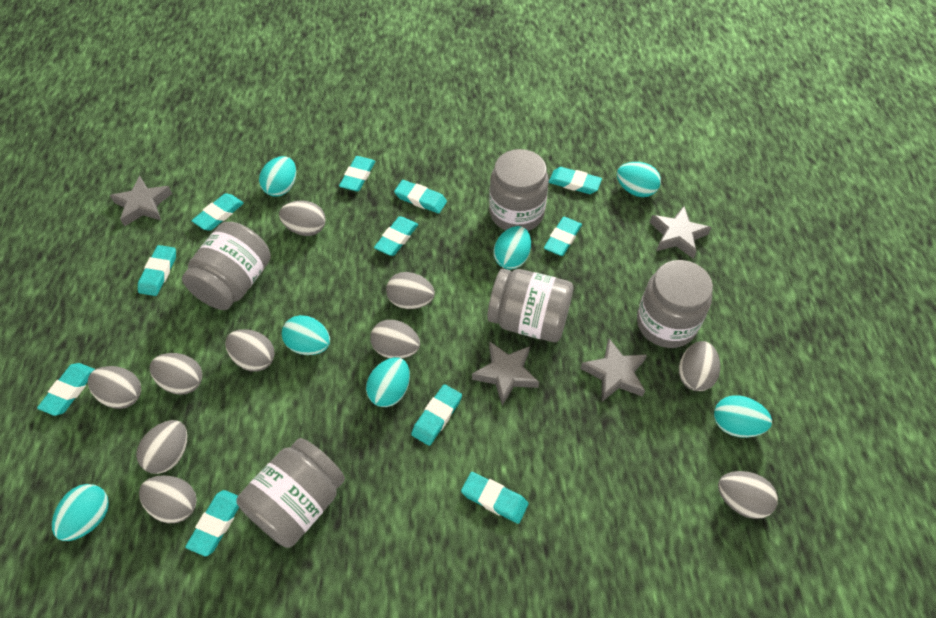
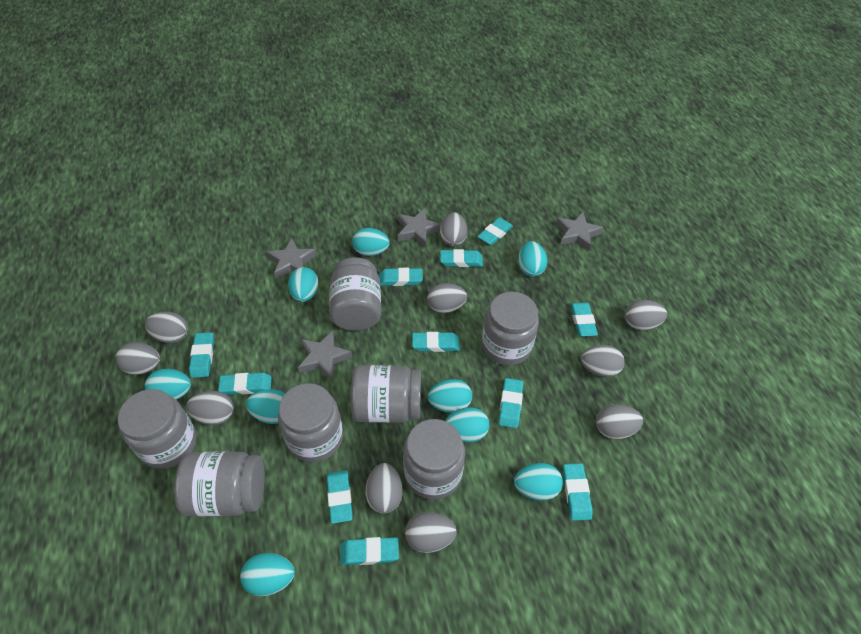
grey jar: [182,222,271,310] [236,438,345,548] [487,269,573,342] [489,149,549,231] [637,260,713,348] = 5 -> [118,389,197,469] [174,451,265,516] [278,383,343,463] [329,257,381,331] [351,365,421,423] [403,419,465,500] [482,292,539,366] = 7
turquoise egg: [52,484,109,541] [259,156,296,197] [282,315,330,355] [366,357,410,407] [494,226,531,270] [617,162,661,197] [714,395,772,438] = 7 -> [145,369,191,400] [240,553,295,596] [246,389,285,424] [288,267,319,302] [352,228,390,256] [428,379,472,413] [445,407,489,443] [514,463,563,501] [518,241,547,277] = 9

